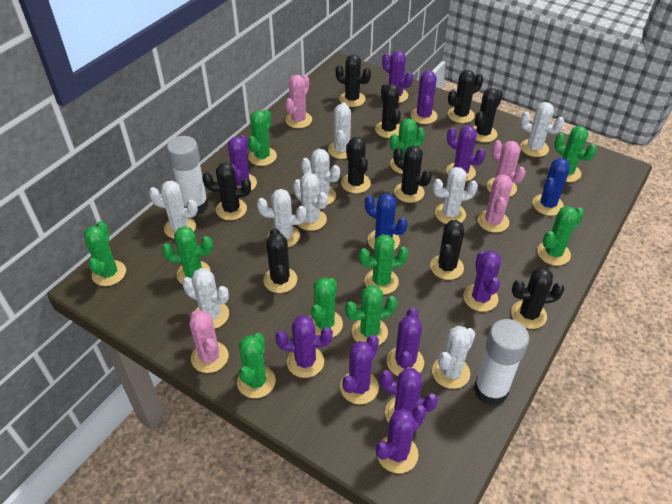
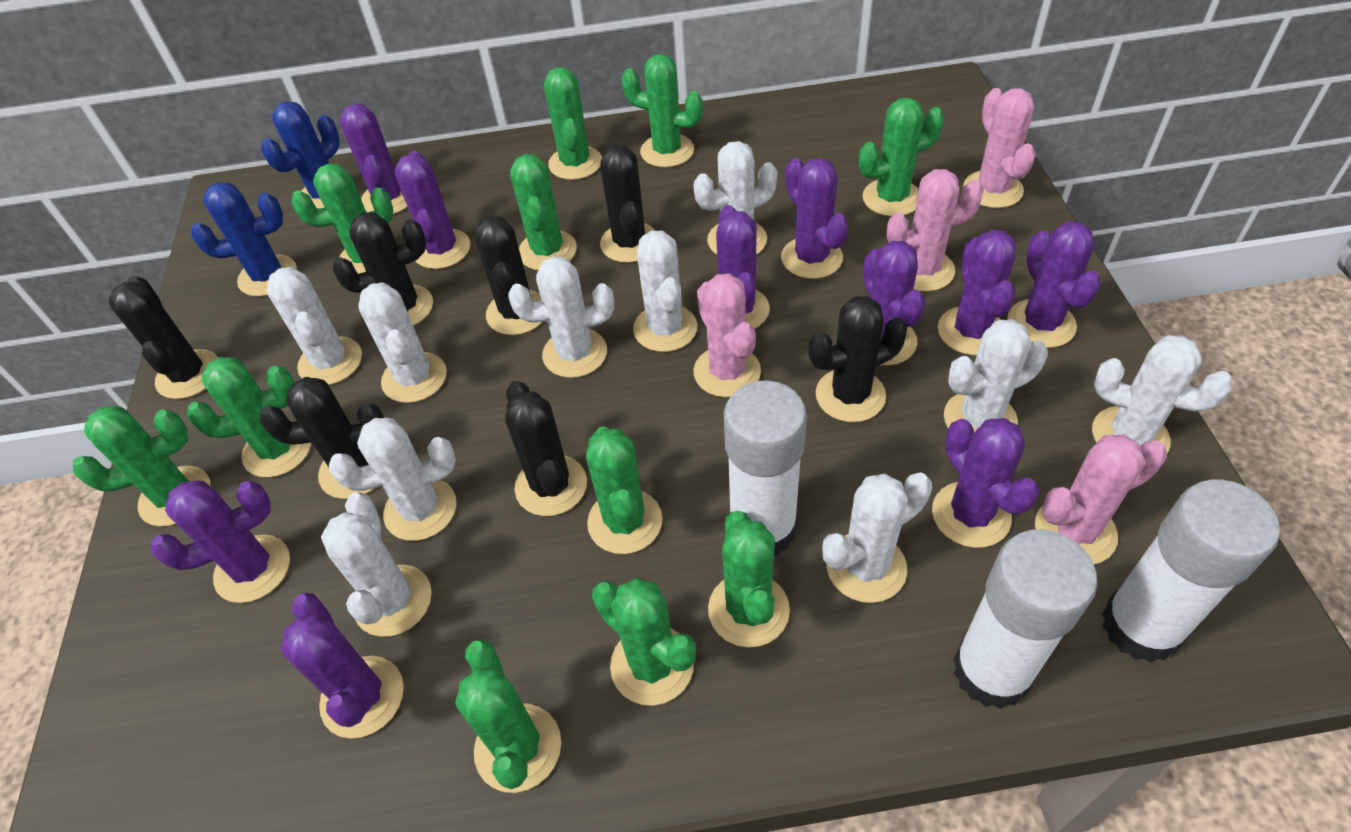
black cactus: [202,162,251,220] [263,228,297,293] [335,54,371,107] [341,137,371,193] [375,83,401,138] [393,146,432,203] [430,220,464,280] [448,70,483,123] [473,88,503,142] [511,267,565,329] = 10 -> [109,276,218,399] [260,377,384,499] [333,212,433,326] [474,216,542,335] [505,381,587,516] [600,143,656,263] [808,296,907,422] = 7
green cactus: [84,221,126,286] [162,226,213,284] [237,333,276,398] [248,109,277,166] [310,277,343,338] [345,285,397,345] [359,234,409,295] [390,118,425,174] [537,206,584,266] [555,126,597,182] = 10 -> [73,406,210,527] [187,357,311,478] [292,164,393,274] [455,639,561,793] [510,154,577,270] [544,67,602,180] [586,426,663,554] [592,578,696,706] [621,54,703,168] [708,511,790,647] [859,98,944,217] = 11
white cactus: [149,181,198,239] [182,268,229,329] [257,189,306,247] [293,173,328,231] [301,149,340,205] [328,102,351,159] [432,167,478,224] [432,326,475,389] [520,102,564,157] = 9 -> [267,267,362,385] [321,492,432,637] [329,418,457,541] [358,282,447,403] [508,256,614,378] [633,231,697,352] [694,141,777,255] [823,472,932,603] [944,319,1048,432] [1092,335,1233,454] = 10
white glue stick: [167,136,209,215] [474,319,529,406] = 2 -> [724,380,807,556] [953,529,1097,709] [1102,480,1280,663] = 3

